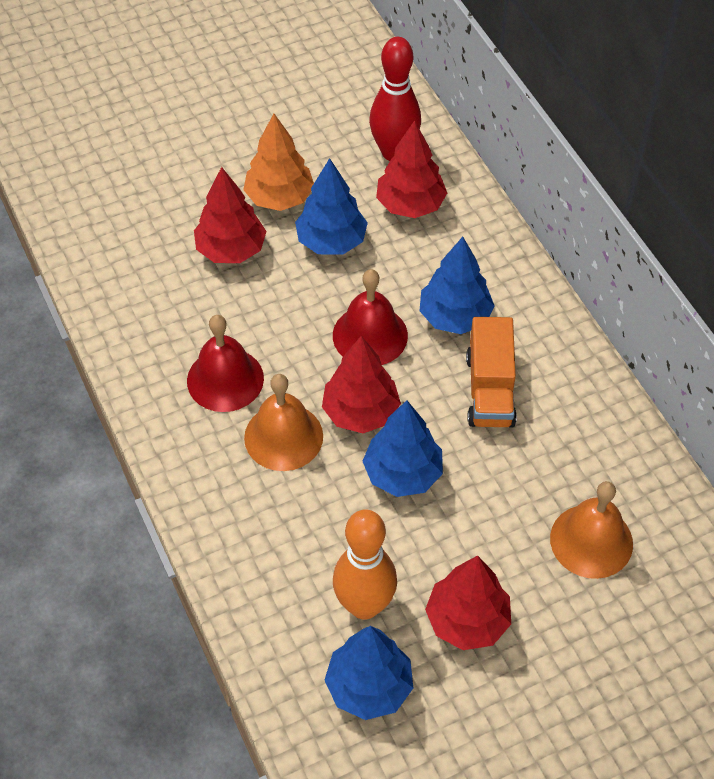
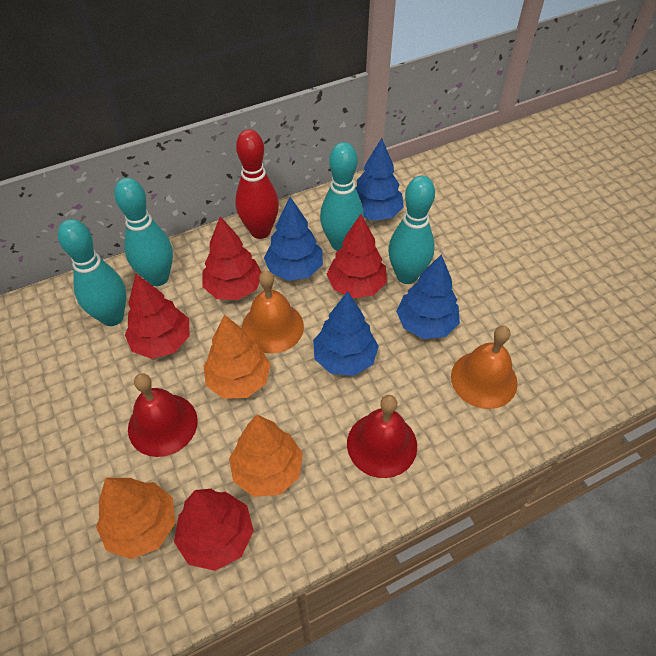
orange bowling pin: [333,509,397,620] = 1 -> none = 0
orange tree: [243,114,314,211] = 1 -> [96,478,175,559] [203,315,271,399] [229,415,303,497] = 3
orange truck: [466,317,517,428] = 1 -> none = 0
turquoise bowling pin: none = 0 -> [58,219,126,326] [114,178,173,286] [320,142,364,251] [388,176,435,284] = 4

